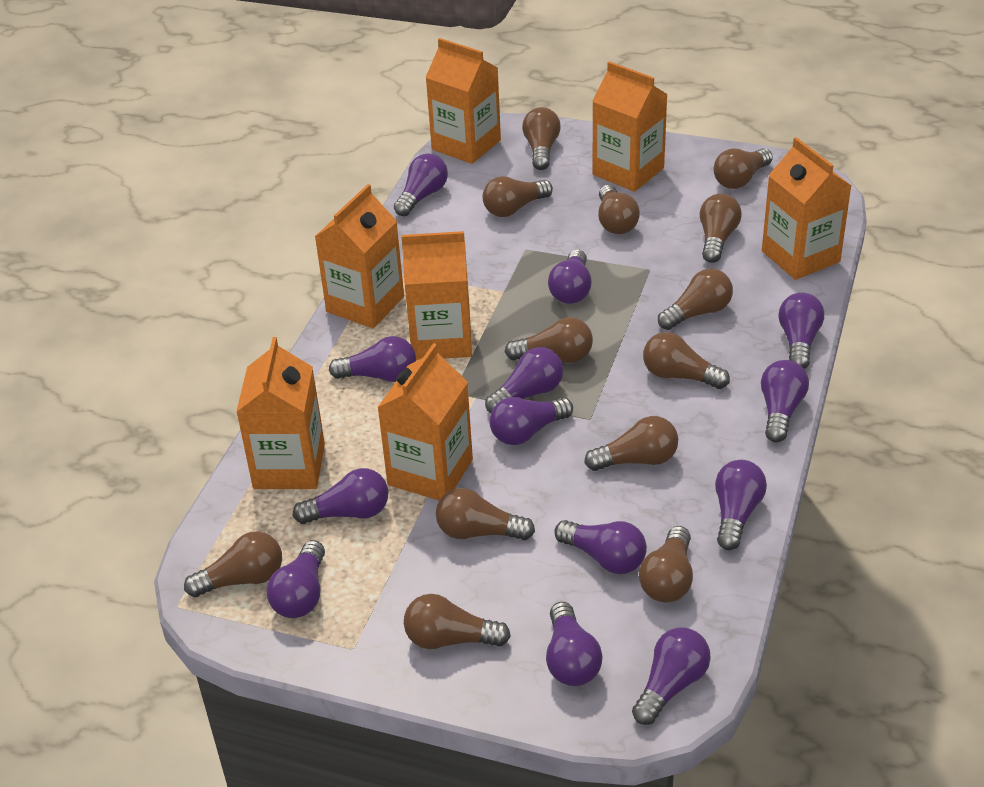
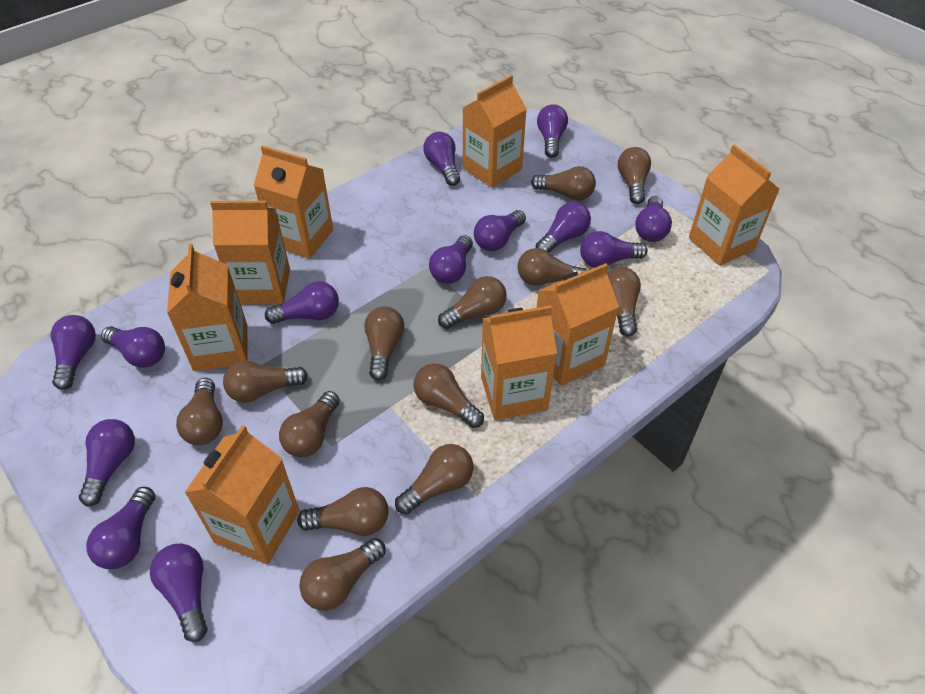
orange carton: [236,337,325,489] [315,184,404,328] [377,343,473,500] [401,231,472,360] [425,38,501,164] [592,61,668,192] [762,137,852,280] = 7 -> [167,244,248,371] [184,425,300,564] [210,201,290,305] [254,145,333,259] [463,75,527,188] [481,305,557,420] [537,263,619,386] [689,144,779,266] = 8

